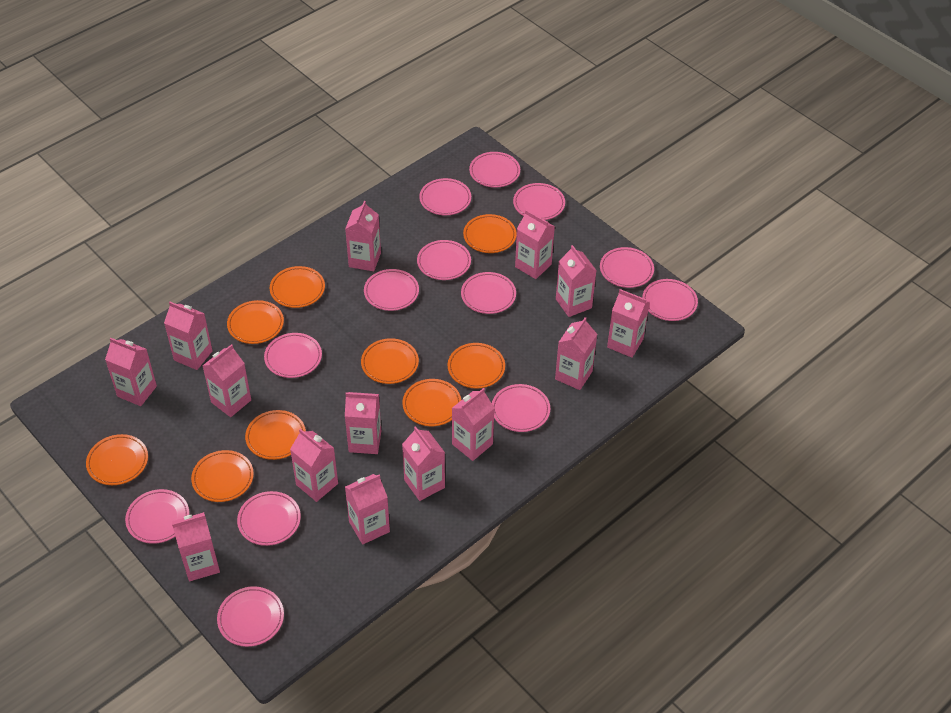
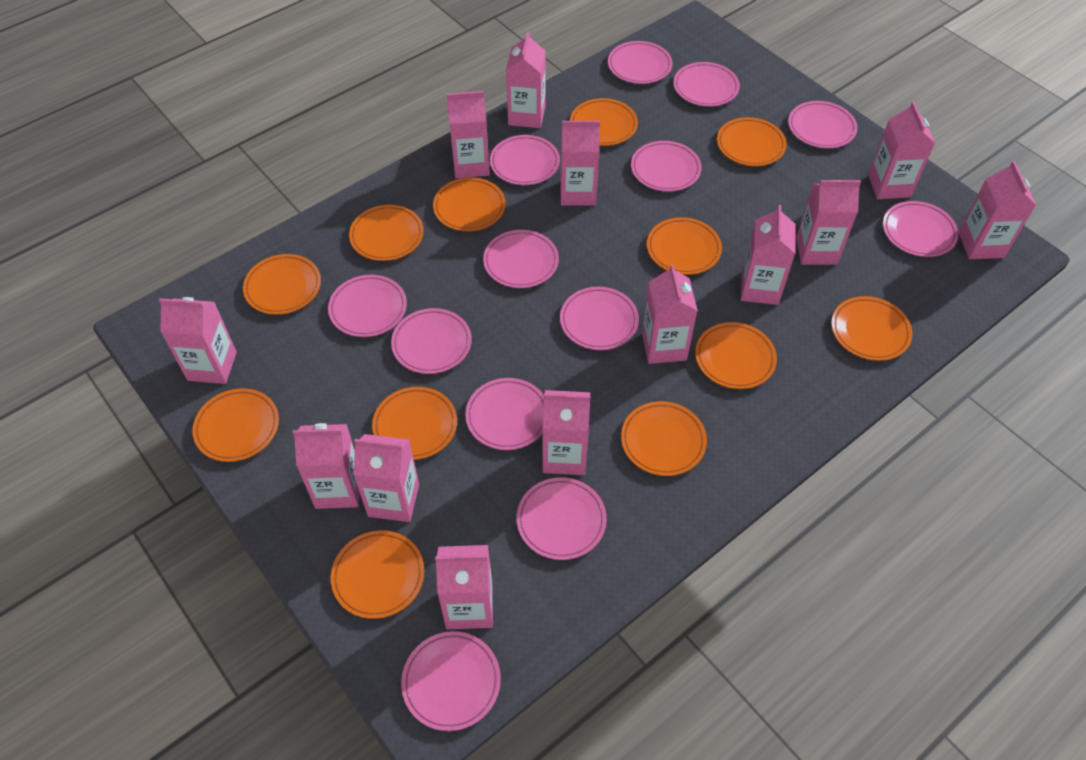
orange plate: [86,434,148,485] [191,450,254,502] [227,300,284,344] [245,410,306,460] [270,266,325,308] [361,338,419,384] [402,379,461,426] [448,343,505,388] [463,214,517,253] = 9 -> [192,388,279,462] [243,254,321,315] [331,531,425,619] [349,205,424,261] [372,387,457,460] [433,177,506,231] [570,98,638,146] [621,401,707,476] [647,217,722,275] [695,322,777,389] [717,117,787,166] [831,296,913,361] = 12
pink carton: [105,338,157,406] [164,302,213,370] [172,512,220,581] [202,344,251,417] [290,429,338,502] [345,201,381,271] [345,392,381,454] [345,474,390,545] [402,426,445,501] [452,388,494,461] [515,210,555,279] [555,317,597,390] [556,245,597,317] [607,289,650,358] = 14 -> [159,297,237,384] [293,423,360,509] [353,434,419,522] [435,545,493,629] [447,91,490,179] [506,32,546,128] [543,390,590,475] [561,121,600,206] [642,264,698,364] [741,205,795,305] [796,180,861,265] [868,102,935,199] [959,161,1036,259] = 13

